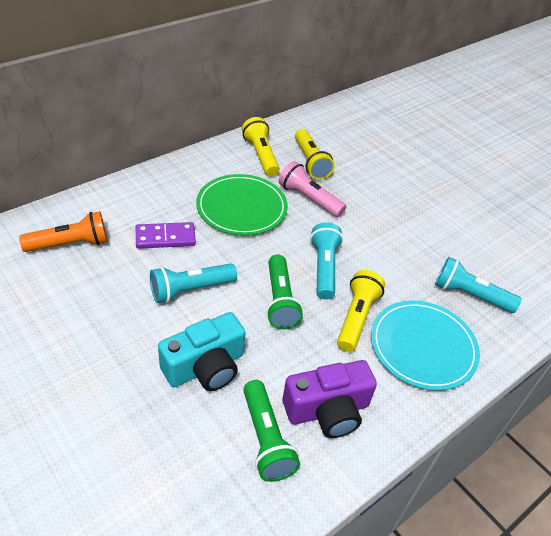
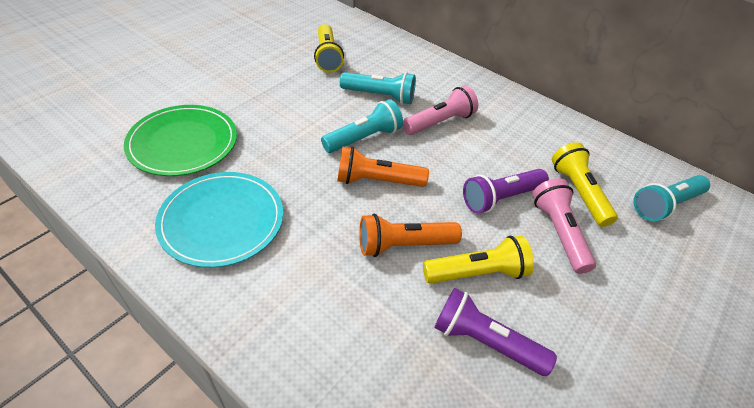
green flashlight: [243,380,300,482] [266,254,303,329] = 2 -> none = 0
orange flashlight: [19,211,108,252] = 1 -> [337,147,429,187] [359,214,462,257] = 2
pink flashlight: [279,161,346,217] = 1 -> [403,85,478,135] [532,178,596,274] = 2
purple camera: [282,360,377,438] = 1 -> none = 0
purple domino: [136,222,196,249] = 1 -> none = 0
purple flashlight: none = 0 -> [434,288,557,376] [463,169,549,214] = 2
turquoise camera: [158,312,246,391] = 1 -> none = 0

